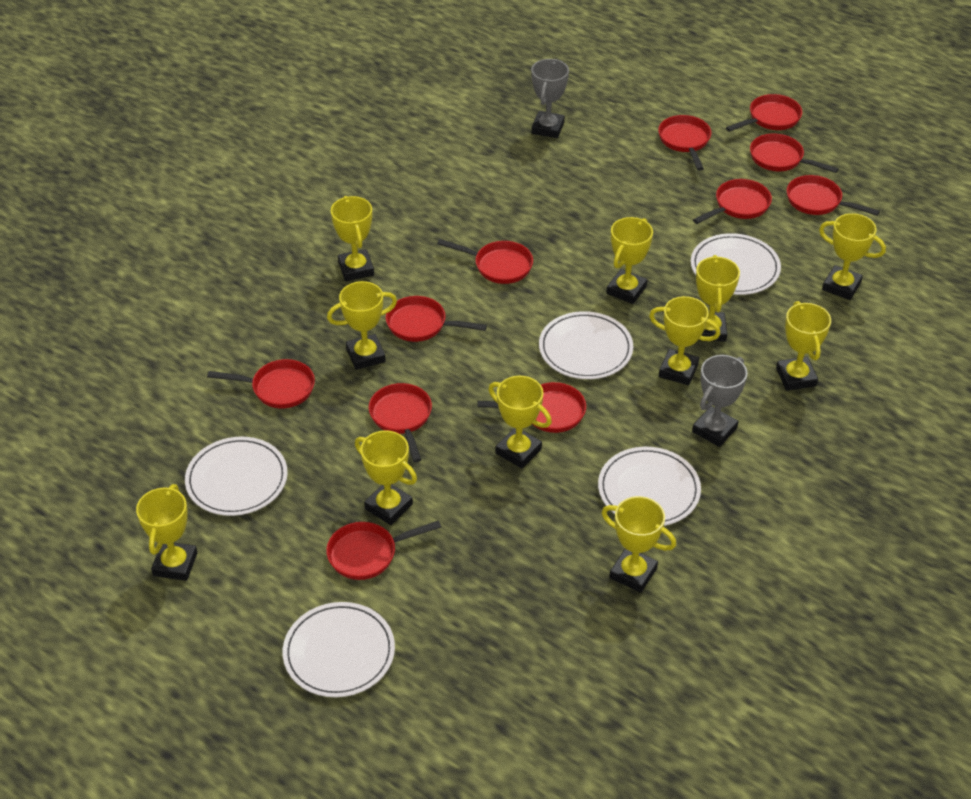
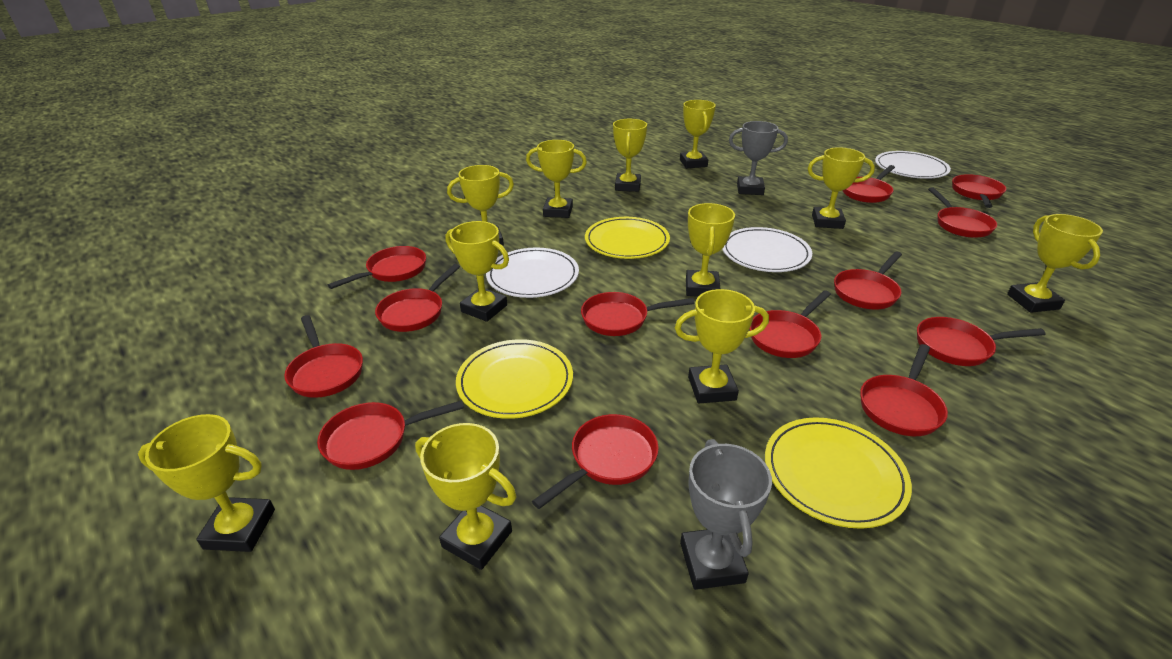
red pan: [207,359,315,408] [326,520,441,580] [369,383,432,462] [386,296,487,342] [437,239,533,284] [477,382,586,433] [658,115,711,171] [693,179,772,224] [726,94,802,132] [750,133,839,173] [787,175,880,216] = 11 -> [284,315,363,398] [317,400,464,470] [328,246,426,289] [375,264,460,332] [532,414,659,509] [581,292,695,336] [750,290,831,358] [834,251,902,310] [842,165,895,203] [860,344,948,436] [917,317,1046,366] [928,187,997,238] [952,174,1006,208] = 13
white plate: [185,437,288,516] [283,602,395,697] [539,311,633,379] [598,447,701,526] [691,233,781,295] = 5 -> [486,248,579,298] [722,227,812,272] [875,151,951,179] = 3
yellow plate: none = 0 -> [456,339,573,419] [585,217,670,259] [765,417,912,529] = 3

